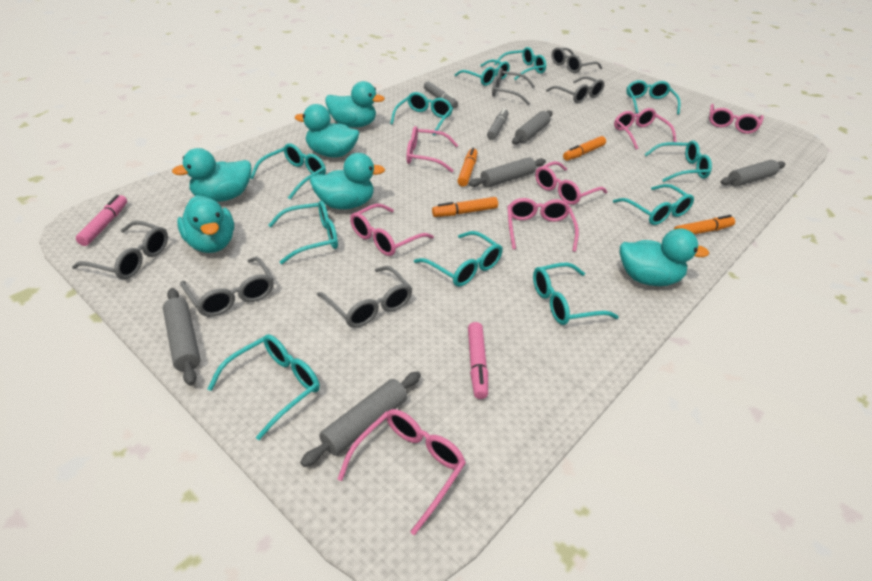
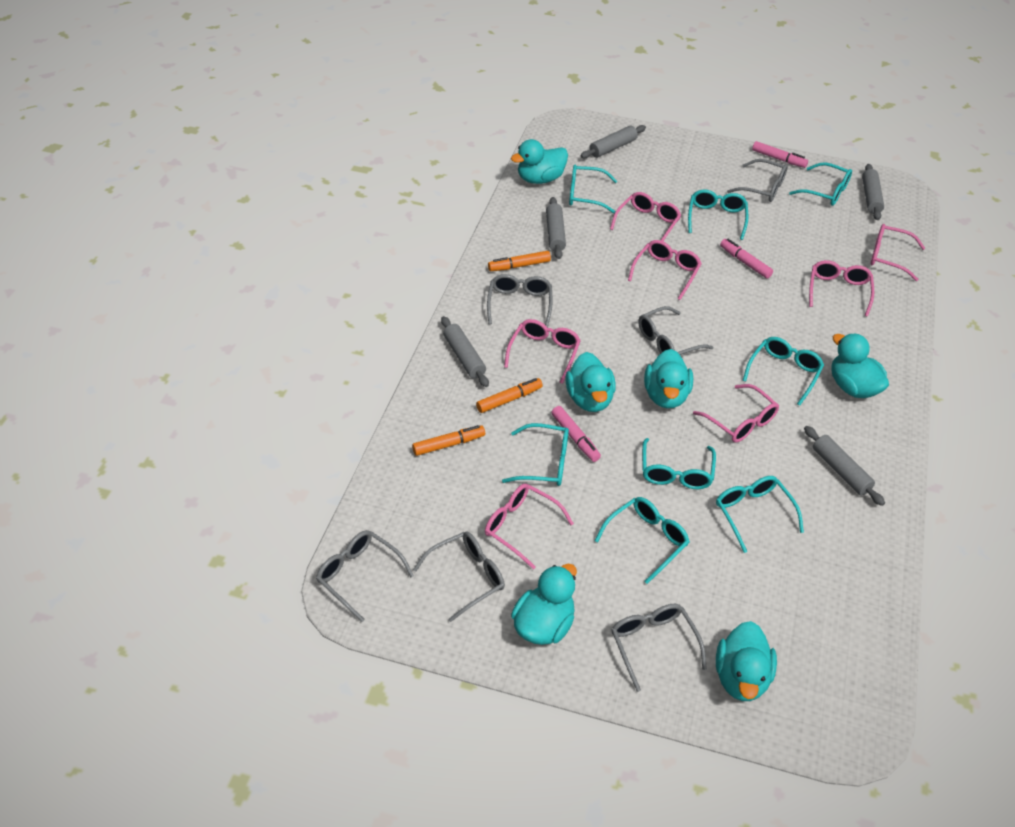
grey marker: [424,81,458,108] [487,108,508,140] = 2 -> none = 0
orange marker: [432,197,498,217] [457,147,477,187] [563,136,606,161] [674,215,735,235] = 4 -> [412,425,485,456] [476,378,543,413] [488,251,551,271] = 3
pink marker: [76,195,127,246] [468,322,488,399] = 2 -> [551,406,601,462] [720,239,773,279] [752,141,808,168] = 3
turquoise glasses: [207,334,320,440] [250,143,326,200] [268,200,338,264] [390,92,453,136] [414,231,503,287] [454,59,510,86] [494,47,546,80] [533,263,619,325] [613,184,694,225] [626,80,681,115] [644,141,712,182] = 11 -> [502,423,569,486] [569,165,617,213] [594,497,690,584] [642,438,716,489] [688,190,748,240] [716,476,804,553] [743,337,824,406] [789,162,852,206] = 8

